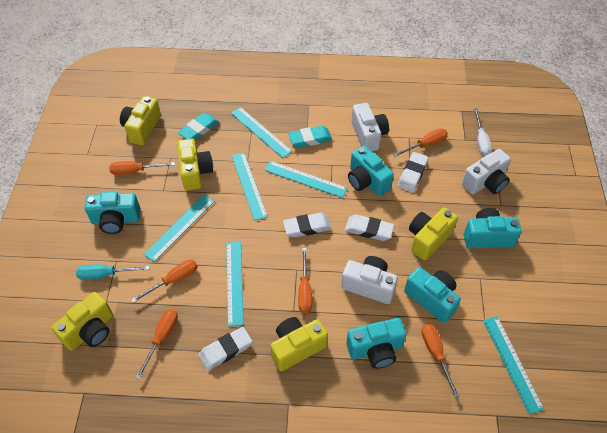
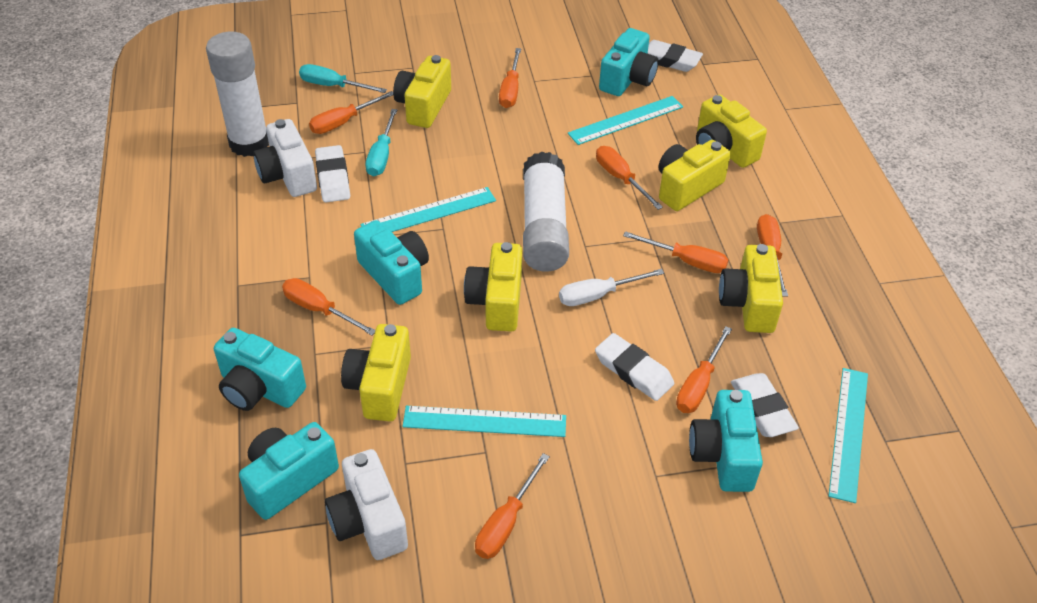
orange screwdriver: [109,161,175,175] [131,259,198,303] [135,309,178,380] [298,248,312,313] [393,128,448,157] [421,324,459,397] = 6 -> [282,278,375,335] [309,91,393,134] [475,453,550,559] [499,48,521,108] [596,146,663,210] [623,231,729,273] [676,326,732,413] [757,214,788,296] = 8
turquoise eraser: [178,113,219,140] [288,126,332,148] = 2 -> none = 0
turquoise ruler: [144,195,215,262] [226,242,244,327] [231,107,293,158] [232,152,268,221] [264,161,348,198] [483,316,545,414] = 6 -> [360,187,496,232] [403,406,566,437] [568,96,683,145] [828,368,868,503] = 4
turquoise screwdriver: [76,265,150,280] = 1 -> [299,64,387,93] [365,109,397,177] = 2
white camera: [341,256,398,304] [351,103,389,151] [462,149,511,194] = 3 -> [253,119,317,197] [325,449,408,560] = 2
white glue stick: none = 0 -> [206,32,269,157] [523,152,569,272] = 2
yellow camera: [51,292,113,351] [120,96,161,145] [177,138,213,191] [270,317,328,371] [409,207,458,260] = 5 -> [341,324,411,422] [393,55,451,128] [464,242,522,332] [659,140,731,211] [696,95,767,168] [719,244,783,333] = 6

